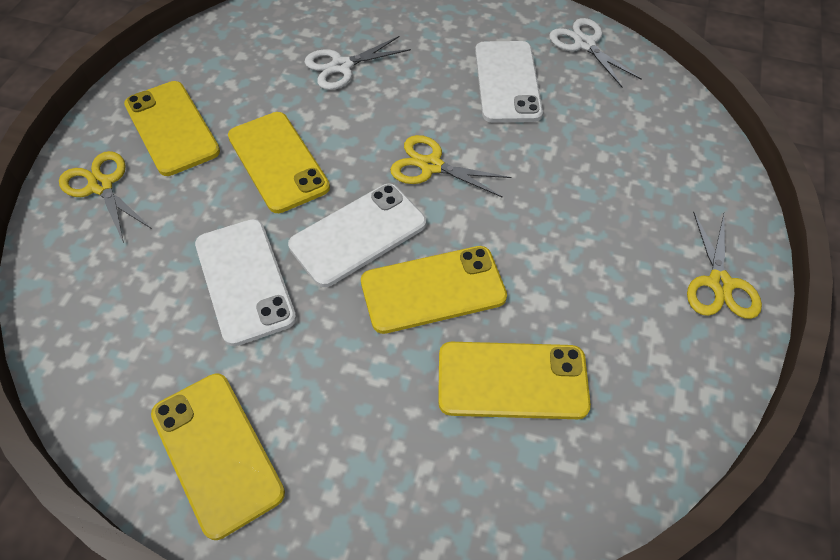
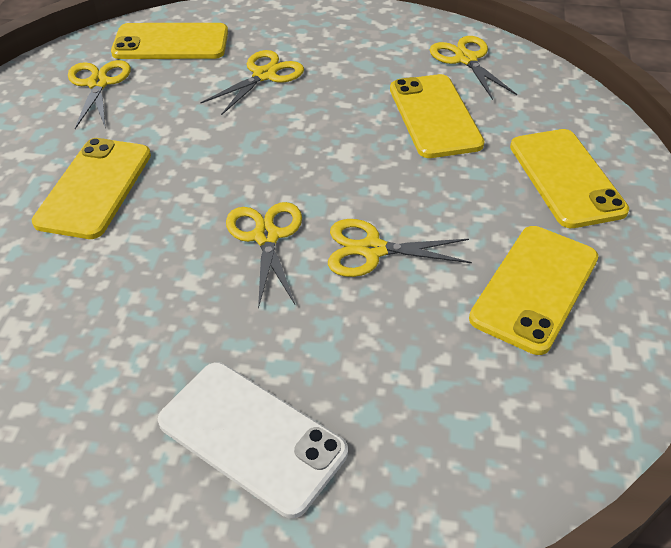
white phone: [195,219,296,346] [288,184,426,287] [475,41,543,123] = 3 -> [158,362,348,518] = 1
white scissors: [304,36,411,90] [550,18,641,88] = 2 -> none = 0
yellow scissors: [59,151,152,243] [390,135,511,198] [687,212,762,319] = 3 -> [68,60,131,129] [201,50,304,115] [226,202,302,309] [328,219,472,277] [430,36,517,100] = 5

